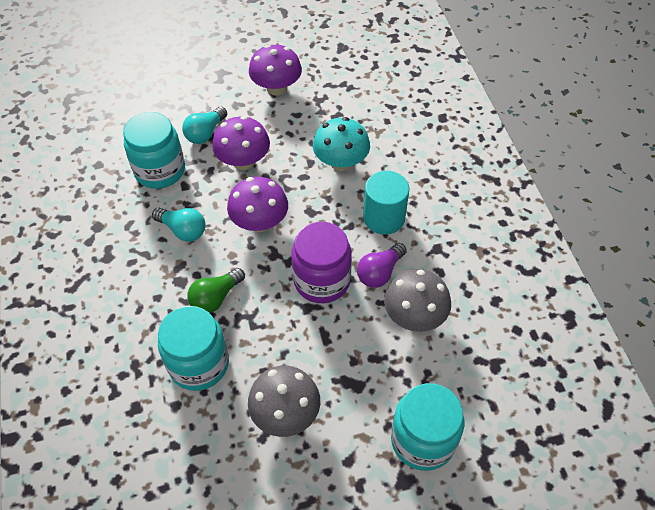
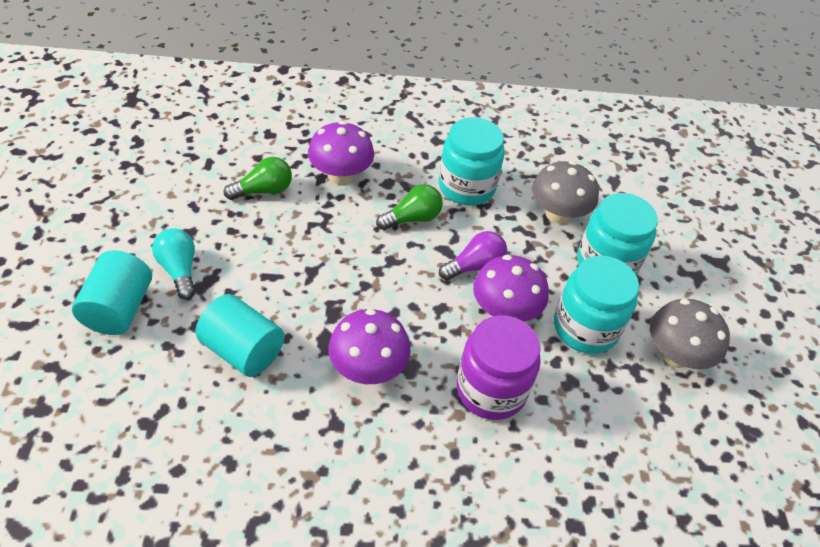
green light bulb: [187,268,245,313] = 1 -> [224,157,292,200] [376,184,443,230] = 2
turquoise cylinder: [363,171,410,235] = 1 -> [72,250,152,335] [195,294,284,377] = 2
turquoise light bulb: [152,208,205,242] [182,106,227,144] = 2 -> [152,228,196,300] = 1
turquoise mushroom: [313,117,370,171] = 1 -> none = 0

